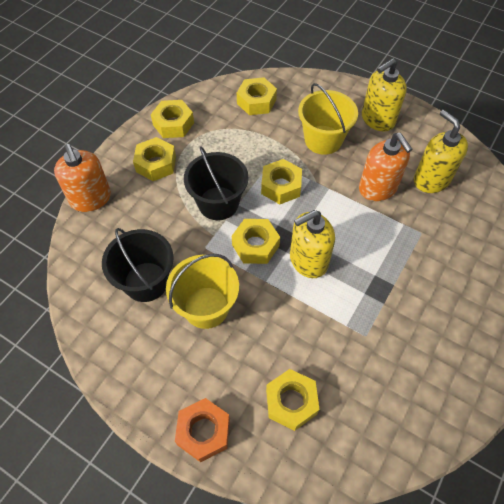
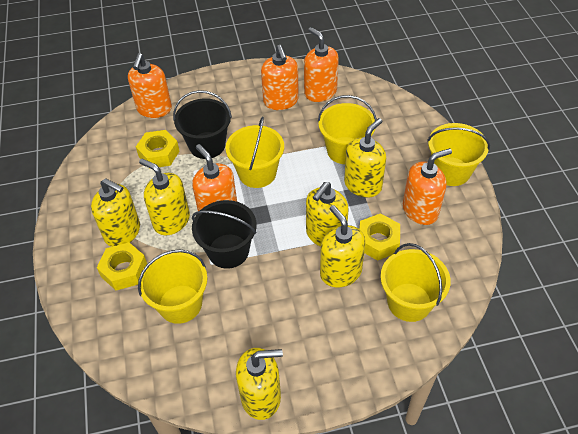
orange nut: [175,398,230,462] = 1 -> none = 0
orange soap dispenser: [54,144,111,212] [359,133,413,201] = 2 -> [128,53,172,118] [192,144,237,211] [261,45,299,110] [304,27,339,102] [403,148,452,225] = 5
yellow bucket: [166,254,239,329] [298,83,358,155] = 2 -> [138,249,207,324] [225,116,284,188] [318,95,377,164] [380,243,451,322] [427,123,490,186] = 5
yellow nut: [133,137,176,181] [151,100,194,138] [232,219,280,264] [237,77,277,115] [261,159,302,204] [266,369,320,431] = 6 -> [97,242,147,290] [136,130,179,167] [359,213,400,261] = 3
yellow soap dispenser: [290,210,335,278] [362,58,407,131] [414,110,468,193] = 3 -> [91,178,140,247] [139,159,190,235] [236,348,283,420] [306,182,349,247] [320,205,366,288] [344,118,386,198] = 6

